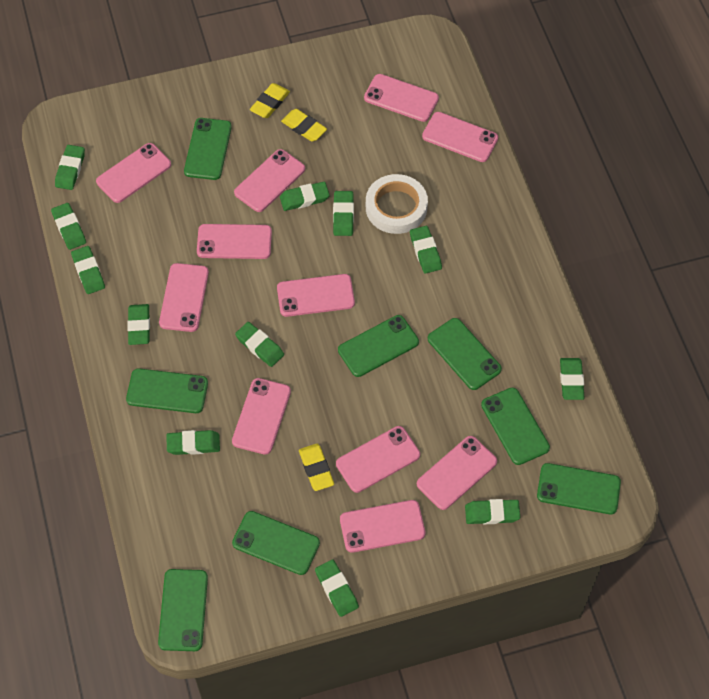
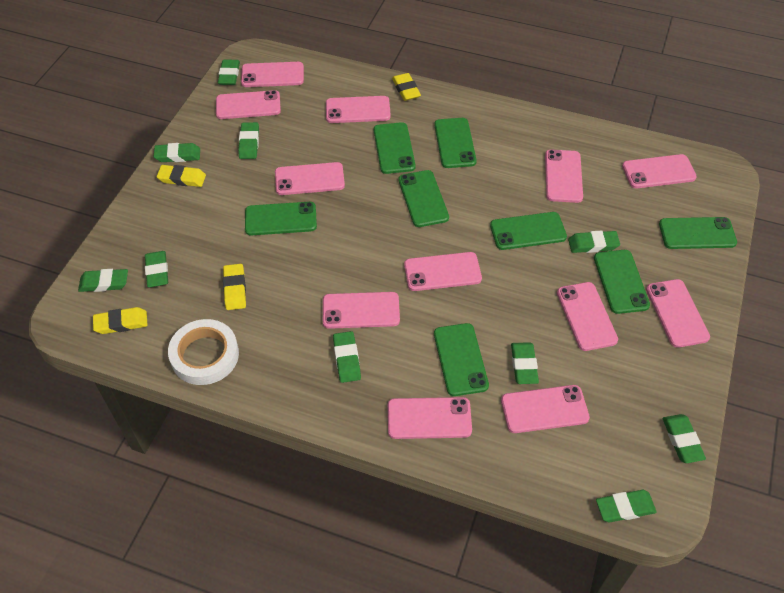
green eraser: [51,203,86,250] [55,145,85,190] [71,246,105,294] [127,304,150,345] [166,430,220,455] [235,322,284,367] [280,182,330,211] [315,559,359,617] [333,191,354,236] [410,226,442,274] [465,499,520,524] [560,358,585,400] = 12 -> [78,269,128,292] [145,251,168,287] [153,143,200,162] [218,60,240,85] [238,122,259,159] [333,331,361,383] [511,342,539,384] [568,231,620,253] [596,490,657,523] [663,414,706,463] = 10
pink phone: [96,143,171,203] [159,263,209,332] [197,224,272,259] [232,378,291,455] [234,149,305,212] [277,274,355,317] [336,426,420,493] [340,500,425,553] [364,74,439,122] [417,436,497,510] [422,112,498,162] = 11 -> [216,90,281,119] [241,62,304,87] [275,162,345,195] [323,292,400,329] [326,96,391,123] [388,397,472,439] [404,252,482,291] [501,385,590,433] [545,150,583,203] [557,282,618,351] [622,154,697,188] [646,279,710,348] = 12
yellow eraser: [250,83,290,118] [281,109,327,142] [299,444,334,491] = 3 -> [93,307,147,334] [157,165,206,187] [223,264,246,310] [392,73,421,101] = 4

